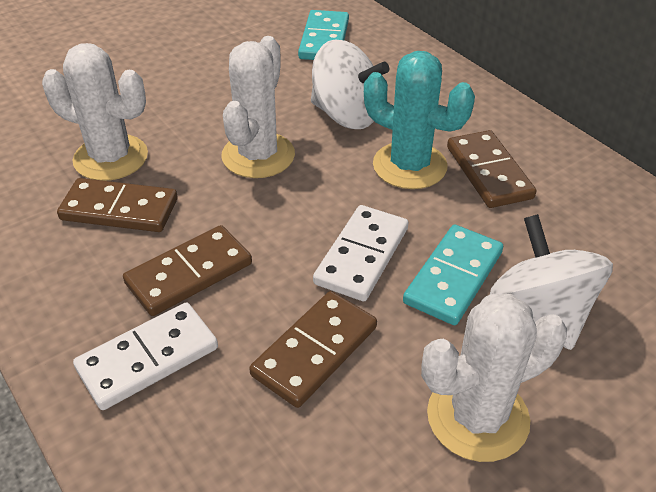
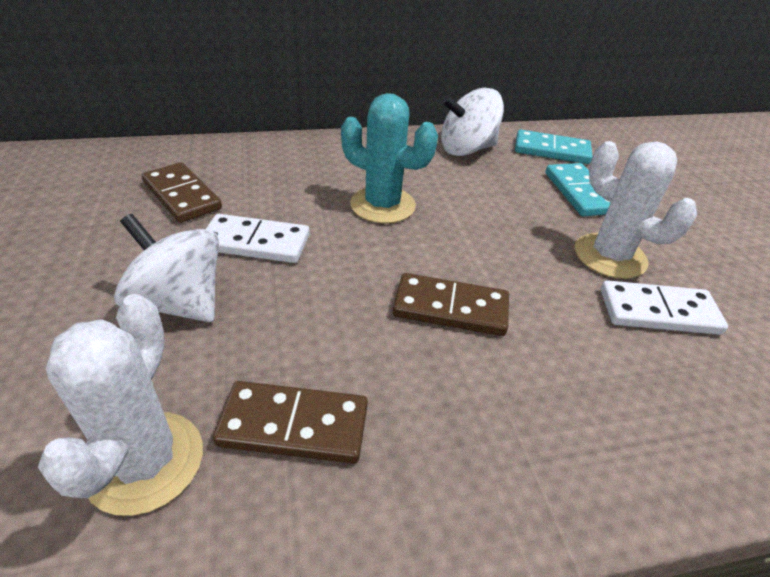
brown domino: [57,178,178,232] [123,225,252,316] [249,291,377,408] [447,130,536,208] = 4 -> [142,162,222,223] [213,381,368,464] [393,273,509,336] = 3
white cactus: [42,43,148,181] [222,36,295,178] [421,294,567,462] = 3 -> [38,294,203,516] [575,141,697,279] = 2

